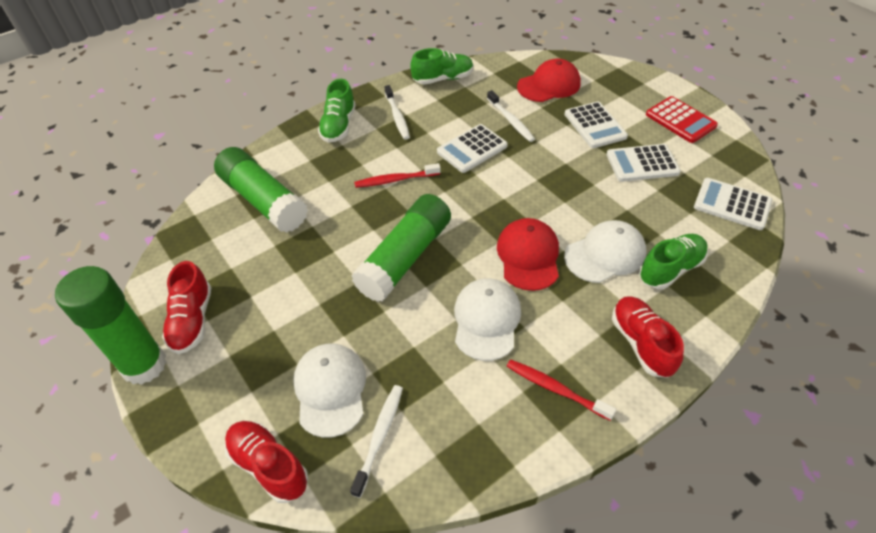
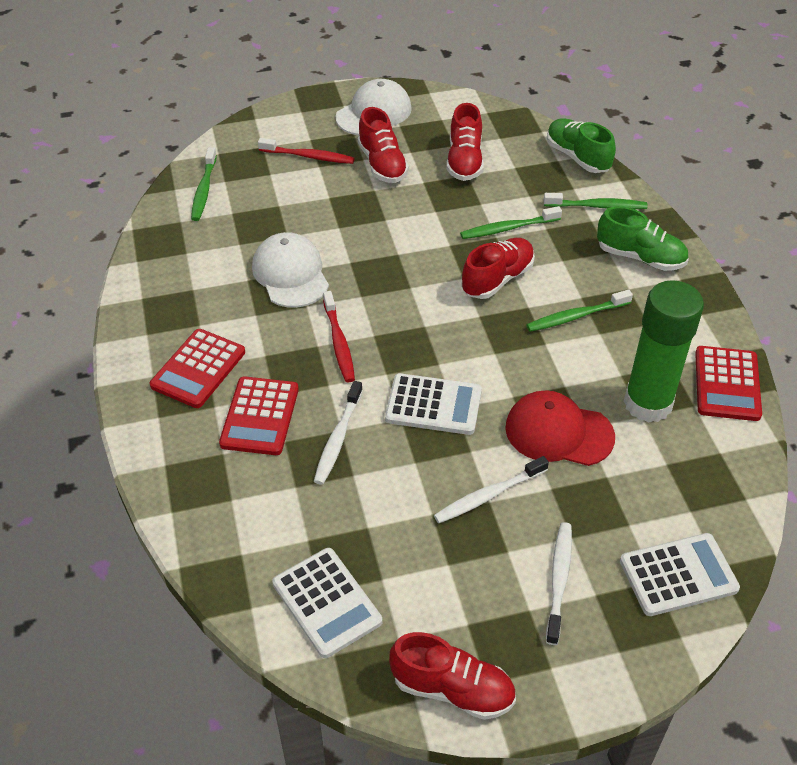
green glue stick: [55,266,167,385] [214,147,308,233] [352,194,451,302] = 3 -> [624,280,704,423] = 1
green shoe: [318,79,356,143] [410,48,473,85] [639,234,708,289] = 3 -> [547,119,616,173] [597,206,688,271] = 2
green toothbrush: none = 0 -> [191,147,217,221] [460,206,562,239] [526,289,633,332] [544,193,647,209] = 4
red calculator: [646,96,718,143] = 1 -> [150,329,245,408] [219,376,299,455] [695,346,762,421] = 3
red cap: [497,218,559,291] [517,59,581,102] = 2 -> [505,390,615,466] = 1
red shoe: [162,261,211,354] [225,421,308,503] [612,296,684,378] = 3 -> [358,107,409,183] [389,632,516,720] [446,103,484,181] [461,238,535,299] = 4
white calculator: [437,124,508,173] [564,102,628,148] [606,144,681,182] [694,178,772,230] = 4 -> [272,548,382,658] [385,373,482,435] [620,533,740,616] = 3
white cap: [293,343,366,438] [454,279,521,361] [564,220,647,283] = 3 -> [252,232,329,308] [335,79,412,135] = 2

